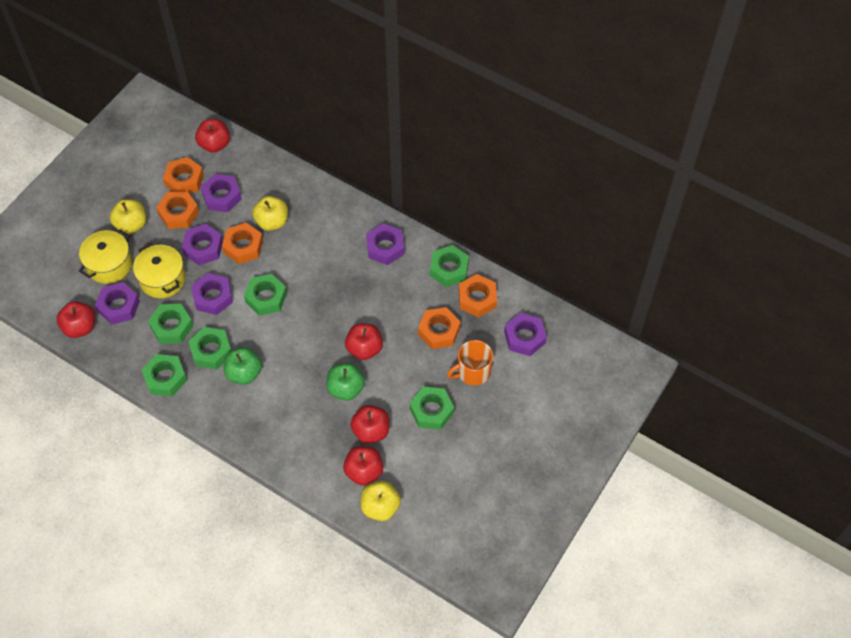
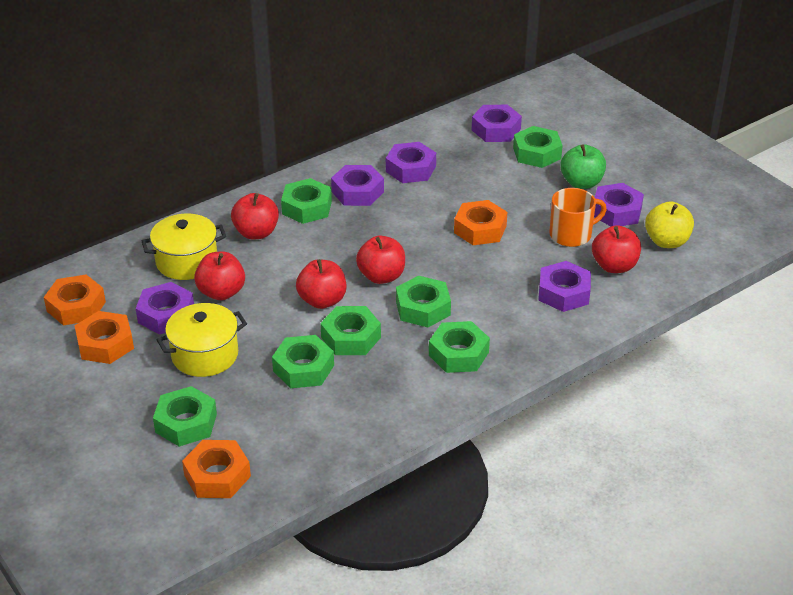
green apple: [224,347,262,385] [327,363,365,401] = 2 -> [560,144,606,189] = 1
green nut: [142,354,187,396] [148,304,193,344] [188,327,231,370] [244,274,287,316] [410,387,454,430] [430,245,469,287] = 6 -> [153,386,217,447] [272,335,334,388] [281,178,332,224] [320,306,381,355] [396,275,451,327] [429,321,490,373] [513,126,563,168] = 7
orange nut: [156,191,199,229] [163,157,204,194] [222,223,263,264] [418,307,461,349] [459,274,497,317] = 5 -> [44,275,106,326] [75,311,134,364] [182,440,251,498] [454,200,507,245] = 4
yellow apple: [110,199,146,234] [252,196,288,231] [361,481,401,521] = 3 -> [645,201,694,248] = 1

